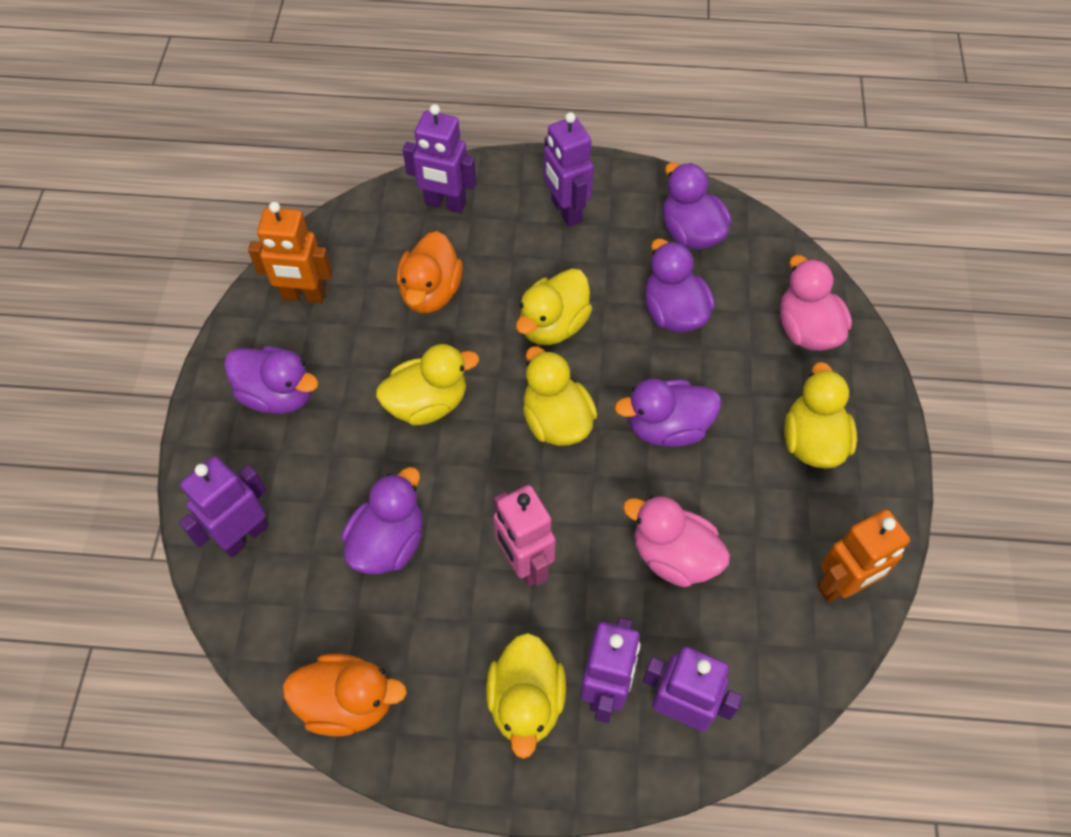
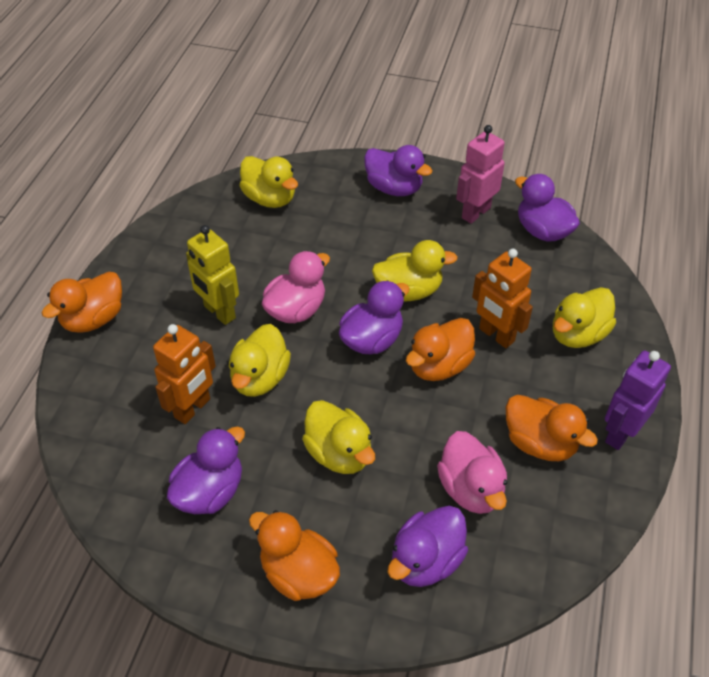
orange duck: [282,654,407,737] [397,231,463,313] = 2 -> [42,272,122,333] [249,510,340,601] [406,318,475,381] [506,395,598,461] = 4
purple robot: [179,456,268,557] [403,104,476,213] [544,112,594,227] [580,617,641,723] [643,646,743,732] = 5 -> [605,351,671,450] = 1
yellow robot: none = 0 -> [186,225,239,325] = 1

